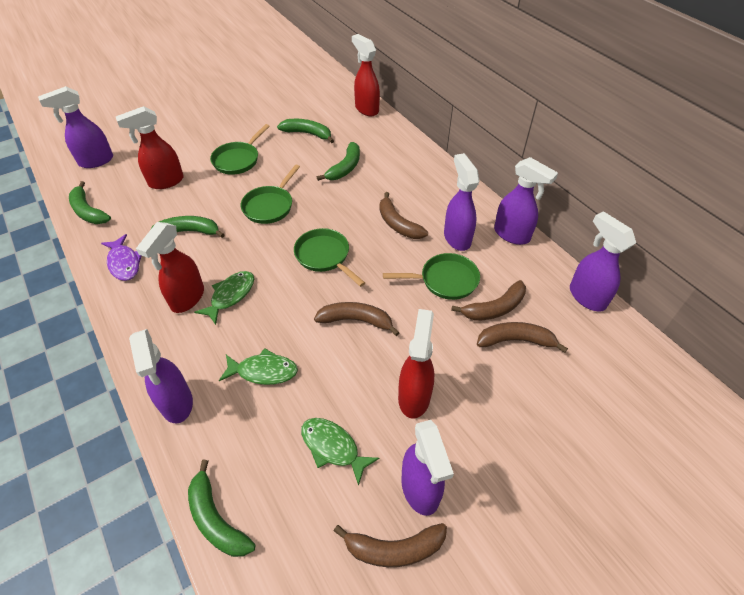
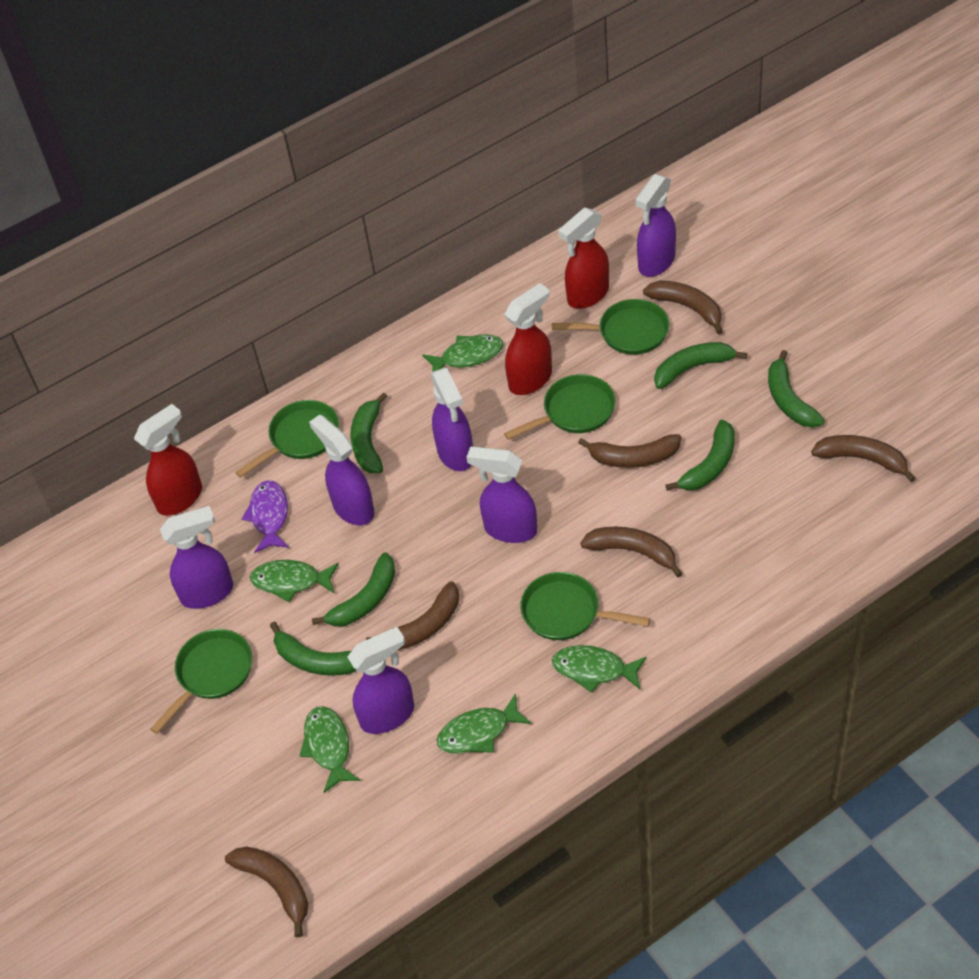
brown banana: [314,302,400,336] [334,523,447,567] [379,192,428,239] [451,280,526,321] [477,322,568,353] = 5 -> [225,847,308,937] [366,581,459,650] [578,434,681,468] [580,527,683,577] [643,281,723,334] [811,435,915,482] = 6
green banana: [69,181,111,224] [150,216,225,238] [188,460,256,557] [277,119,334,143] [317,142,360,181] = 5 -> [270,622,356,676] [312,552,395,626] [350,392,387,473] [654,342,747,389] [665,420,735,491] [768,350,825,427] = 6
green fish: [194,271,254,325] [219,348,298,385] [301,418,380,486] = 3 -> [250,560,339,602] [300,706,360,793] [422,334,503,372] [437,693,532,753] [552,645,647,693] = 5
green pan: [210,124,270,175] [241,164,300,224] [294,228,365,287] [383,253,480,300] = 4 -> [150,629,252,734] [235,400,339,478] [504,374,616,440] [520,572,650,640] [552,299,669,355] = 5
red spray bottle: [116,106,184,189] [136,222,204,313] [352,34,380,116] [398,309,434,419] = 4 -> [134,404,202,516] [504,283,552,395] [558,208,609,309] = 3

